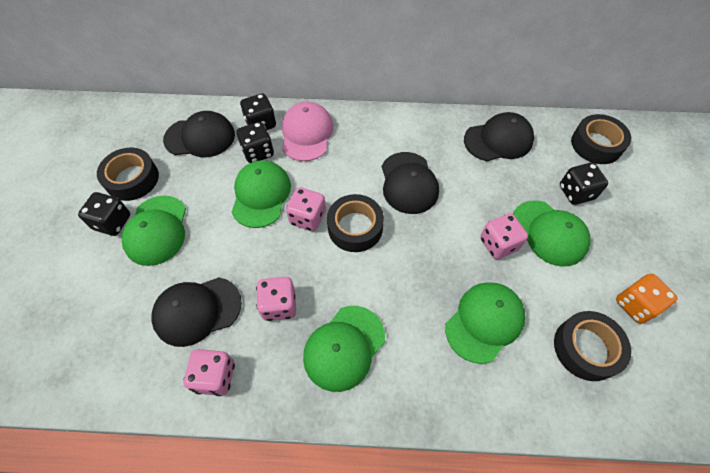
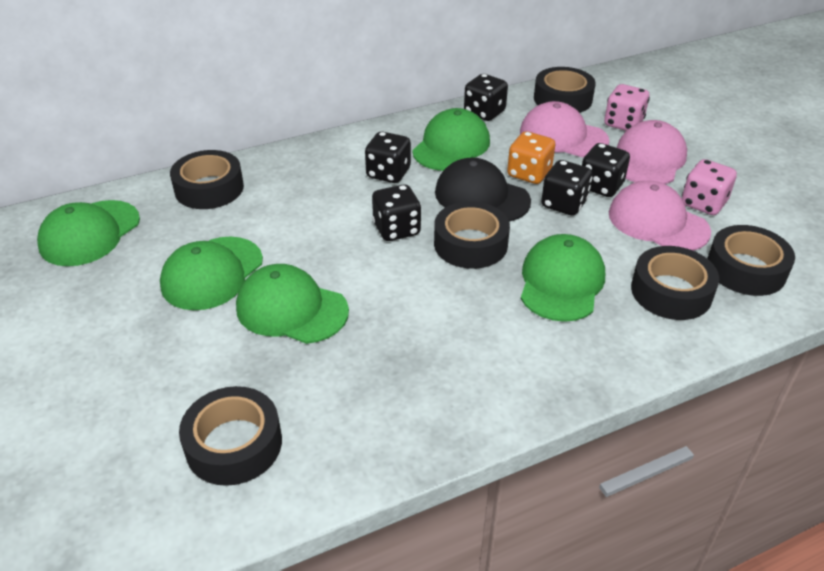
black cap: [152,277,242,347] [163,111,235,157] [382,152,439,214] [464,112,534,161] = 4 -> [435,157,531,222] = 1
black dice: [78,192,130,236] [237,122,274,163] [240,93,276,130] [560,163,608,205] = 4 -> [365,132,411,183] [372,185,421,241] [464,74,508,121] [541,160,592,216] [582,143,630,197] = 5
black tape: [97,148,159,201] [327,194,384,252] [554,311,631,381] [571,114,631,164] = 4 -> [170,150,244,209] [179,386,282,486] [434,201,510,269] [534,67,596,113] [631,246,719,320] [707,225,795,296] = 6
pink cap: [282,102,333,161] = 1 -> [520,101,609,157] [609,181,711,251] [617,120,687,184] = 3
pink dice: [184,349,235,396] [256,277,296,321] [286,187,326,231] [480,213,528,259] = 4 -> [604,84,650,131] [682,159,737,215] = 2

